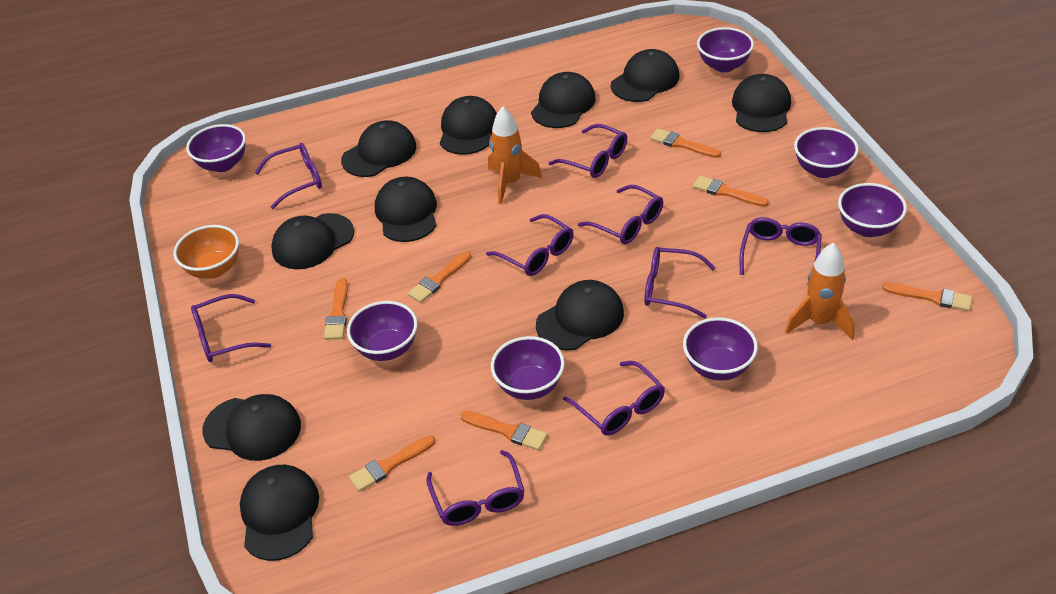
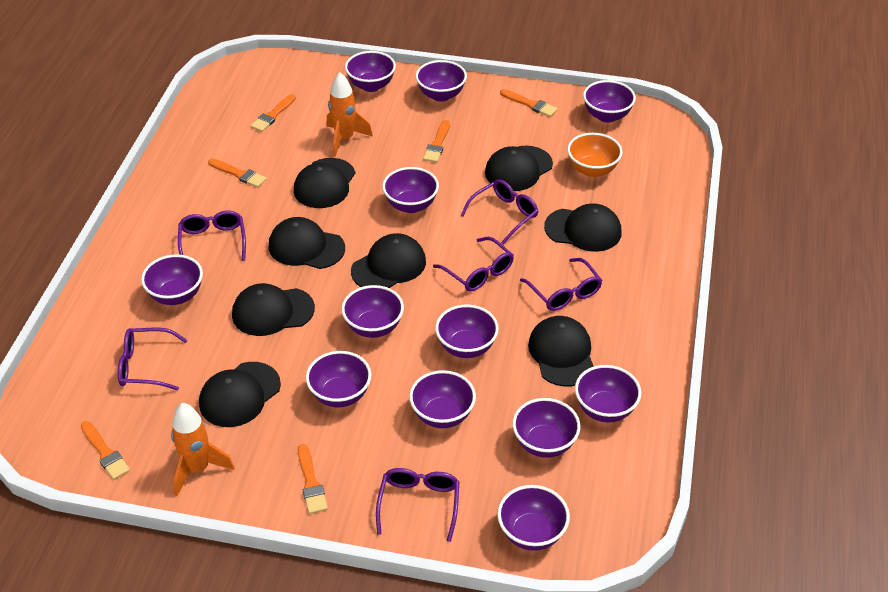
black cap: [202,394,301,461] [240,465,319,561] [271,213,354,269] [341,120,416,177] [375,177,437,242] [440,96,497,155] [531,72,595,128] [536,280,624,351] [611,49,679,102] [732,74,791,132] = 10 -> [199,362,281,427] [232,283,315,336] [269,217,345,269] [294,158,355,208] [351,233,426,288] [485,146,553,191] [528,316,594,387] [544,203,622,252] = 8
orange brush: [324,278,348,340] [349,435,435,492] [408,251,472,303] [461,411,548,450] [650,129,721,158] [693,176,769,207] [882,282,972,311] = 7 -> [80,421,130,480] [208,158,267,188] [251,94,296,132] [298,444,328,514] [423,120,450,163] [500,89,558,117] = 6
purple bowl: [186,124,246,172] [347,301,418,361] [491,336,565,400] [683,317,758,381] [697,27,754,72] [794,127,859,178] [838,183,907,237] = 7 -> [141,254,203,305] [306,351,371,407] [342,285,404,338] [345,51,396,92] [382,167,439,213] [409,370,476,428] [416,60,467,102] [435,305,499,358] [497,485,570,551] [512,398,580,458] [575,365,641,422] [583,80,636,123] = 12
purple glasses: [191,294,271,362] [255,143,322,209] [426,450,525,526] [486,214,574,276] [548,124,627,178] [563,361,665,436] [578,185,663,244] [644,247,715,318] [740,217,822,285] = 9 -> [118,327,187,390] [178,211,246,261] [376,468,459,542] [433,237,514,292] [461,179,538,245] [520,258,602,311] = 6

